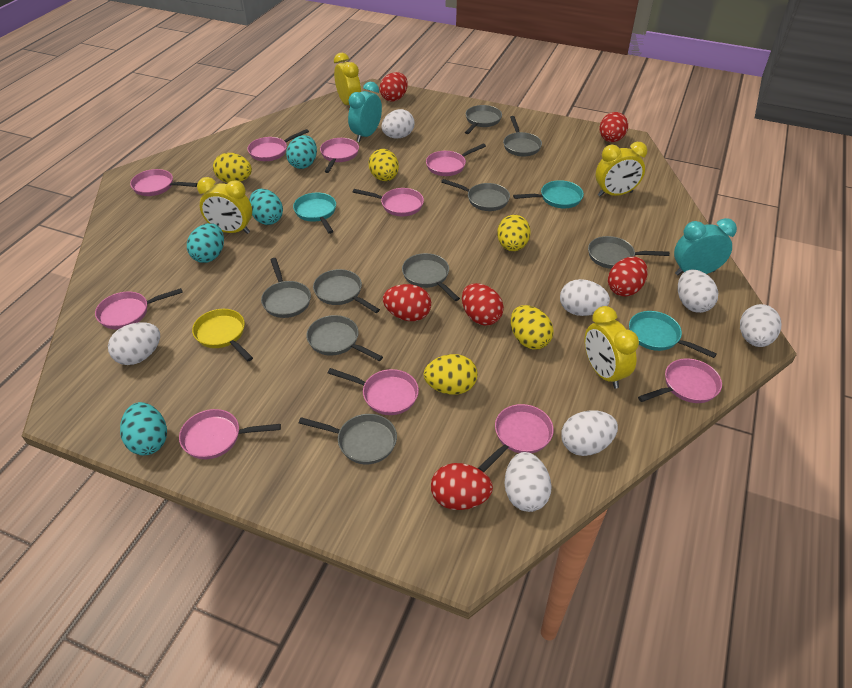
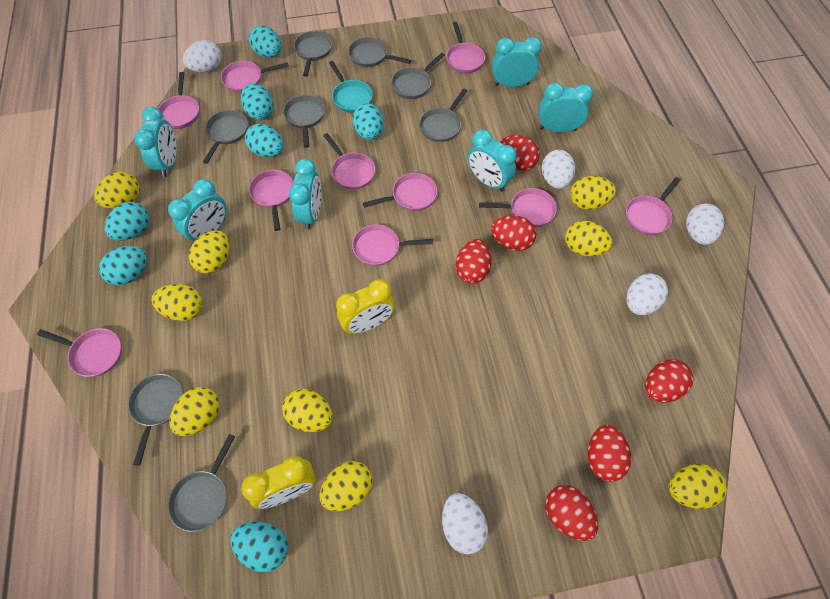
grey pan: [261,258,311,318] [299,414,397,464] [306,315,383,361] [313,269,380,313] [402,253,460,301] [441,179,510,211] [465,105,502,134] [503,116,542,156] [588,236,670,269] = 9 -> [128,374,183,466] [167,434,235,532] [203,110,248,164] [283,95,324,148] [294,31,332,77] [348,37,411,67] [391,53,445,99] [419,89,467,142] = 8
turquoise clock: [348,82,382,142] [674,218,737,276] = 2 -> [134,107,177,177] [168,179,227,243] [289,159,321,230] [467,129,517,192] [492,37,542,87] [539,82,593,133] = 6
turquoise egg: [120,402,167,455] [187,223,224,263] [249,189,283,225] [286,135,317,169] = 4 -> [99,246,147,286] [105,202,149,241] [230,521,288,572] [241,83,273,120] [245,124,284,157] [249,25,282,58] [352,103,384,140] = 7
turquoise pan: [293,193,336,234] [513,180,584,208] [629,311,717,358] = 3 -> [329,61,373,113] = 1
white egg: [108,322,160,365] [382,109,415,138] [504,452,552,512] [560,279,610,316] [561,410,618,456] [678,270,718,313] [740,304,781,347] = 7 -> [183,40,222,72] [442,493,488,554] [542,150,575,189] [626,273,668,315] [686,204,724,245] = 5
yellow clock: [197,177,252,234] [334,53,361,105] [585,306,639,389] [596,142,647,197] = 4 -> [241,456,316,509] [336,279,395,334] = 2
yellow egg: [213,153,252,183] [369,149,399,181] [423,354,477,395] [497,215,531,251] [511,305,554,349] = 5 -> [94,172,140,208] [151,284,203,321] [169,387,220,436] [189,230,230,274] [282,389,333,432] [319,461,373,511] [565,221,613,256] [570,176,616,210] [669,464,727,509] = 9
yellow pan: [192,309,253,361] = 1 -> none = 0

